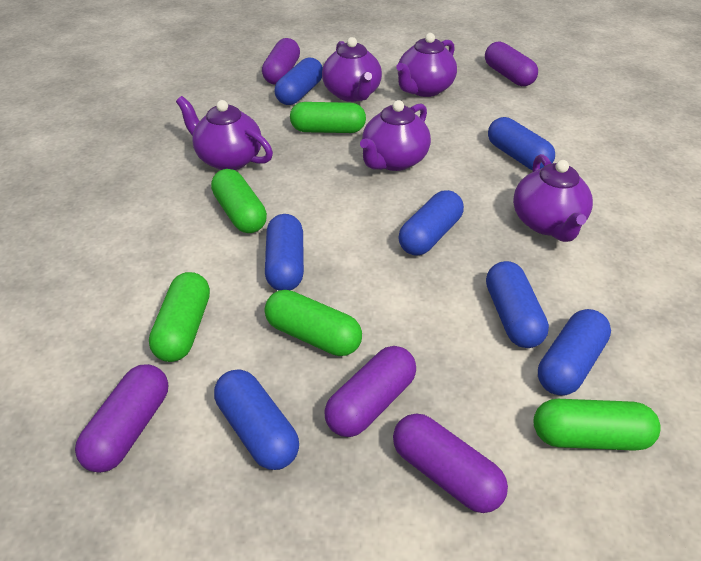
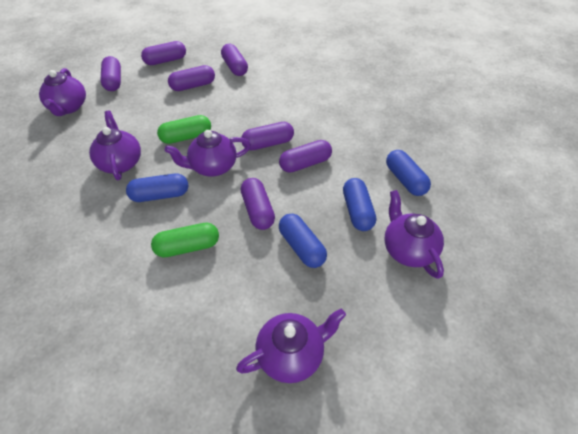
blue capsule: [214,369,299,470] [265,214,304,290] [275,58,323,105] [398,190,464,255] [486,261,549,348] [488,117,555,170] [538,309,611,396] = 7 -> [126,174,188,202] [279,214,327,268] [343,178,376,231] [386,150,431,196] = 4
green capsule: [149,272,210,362] [211,169,267,233] [265,290,362,356] [290,102,366,133] [534,399,661,451] = 5 -> [151,223,219,258] [157,115,211,144] = 2
purple capsule: [75,364,168,473] [262,38,300,85] [324,346,416,437] [393,414,508,513] [485,41,538,86] = 5 -> [100,56,121,91] [141,41,186,65] [168,65,215,91] [221,44,248,76] [241,122,294,150] [241,178,275,230] [279,140,332,173] = 7

